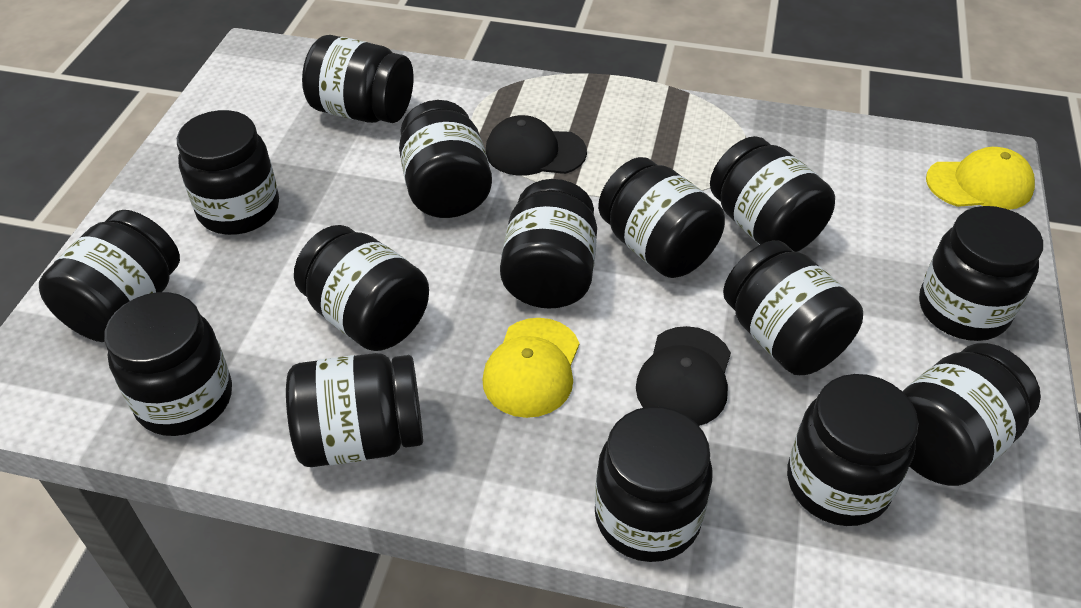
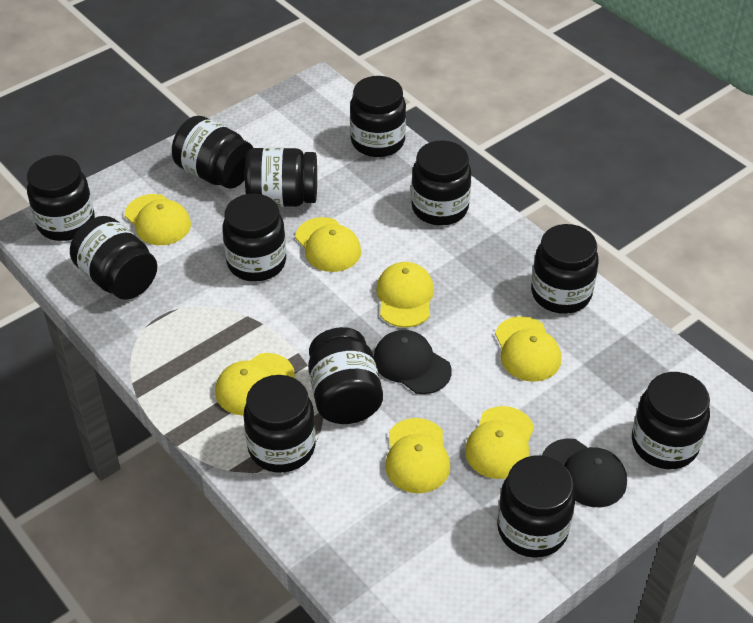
black jar: [39,210,180,342] [104,292,232,436] [177,110,279,235] [286,353,423,467] [294,225,429,351] [302,35,414,123] [399,100,492,218] [500,179,597,309] [595,407,713,562] [598,157,725,278] [710,136,835,252] [723,240,863,375] [787,374,919,526] [902,343,1041,486] [919,206,1043,341] = 15 -> [27,155,95,241] [70,216,157,300] [172,116,253,189] [222,194,286,282] [243,375,316,473] [245,148,317,207] [308,327,383,424] [350,76,406,157] [411,140,471,226] [497,456,575,558] [531,224,599,314] [632,372,710,469] = 12
yellow cap: [482,318,579,418] [926,147,1035,210] = 2 -> [125,194,191,245] [215,353,295,416] [295,217,361,272] [376,262,434,328] [385,418,450,493] [465,406,534,479] [495,316,561,382] = 7

